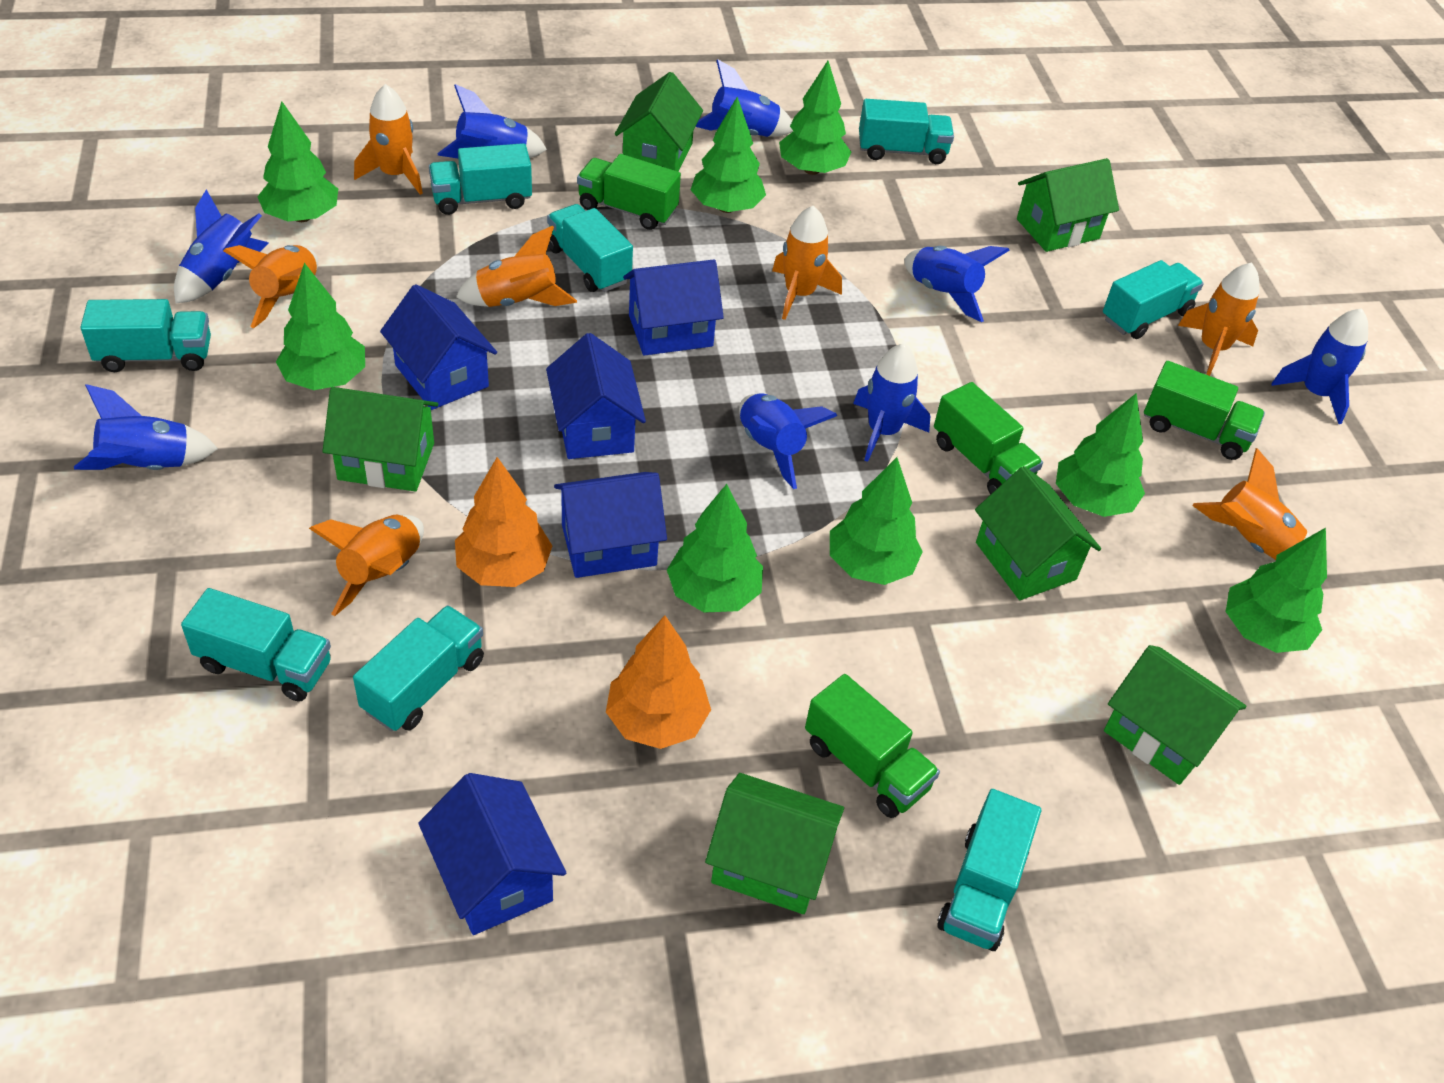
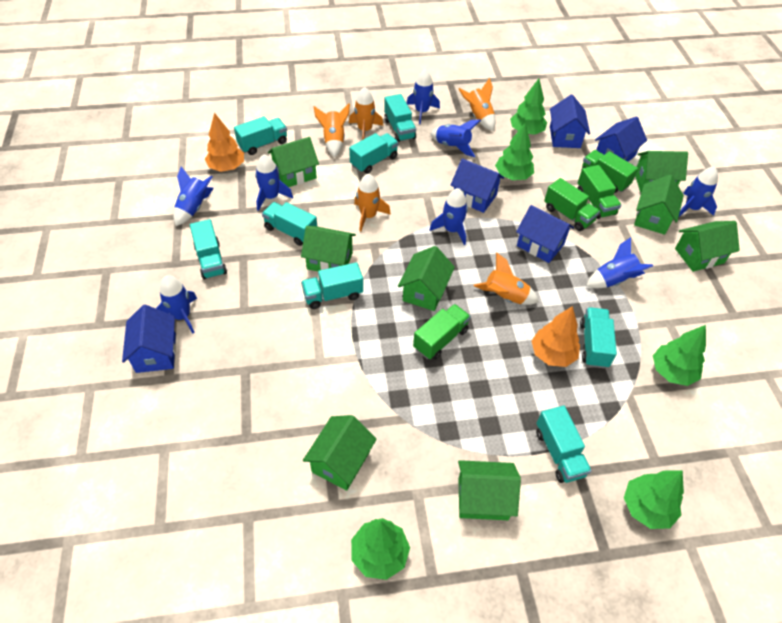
green house: [323,387,438,492] [615,72,703,172] [705,773,844,914] [975,466,1101,600] [1017,158,1119,252] [1104,645,1246,785] = 6 -> [268,137,319,187] [301,226,356,271] [303,415,377,491] [398,246,455,311] [458,460,521,520] [634,175,684,235] [635,151,688,192] [675,221,740,272] = 8
green tree: [257,101,338,222] [276,263,365,390] [667,484,763,613] [690,97,766,213] [779,61,851,175] [830,457,923,585] [1056,394,1145,517] [1225,528,1327,653] = 8 -> [351,518,410,580] [495,123,534,180] [510,79,547,135] [624,470,684,529] [653,325,706,386] = 5
orange rocket: [223,245,318,328] [309,515,424,616] [354,84,423,195] [456,226,577,307] [772,206,842,320] [1178,262,1260,376] [1192,448,1310,560] = 7 -> [314,104,350,157] [349,87,383,140] [354,174,391,232] [459,78,495,131] [474,253,539,305] = 5

